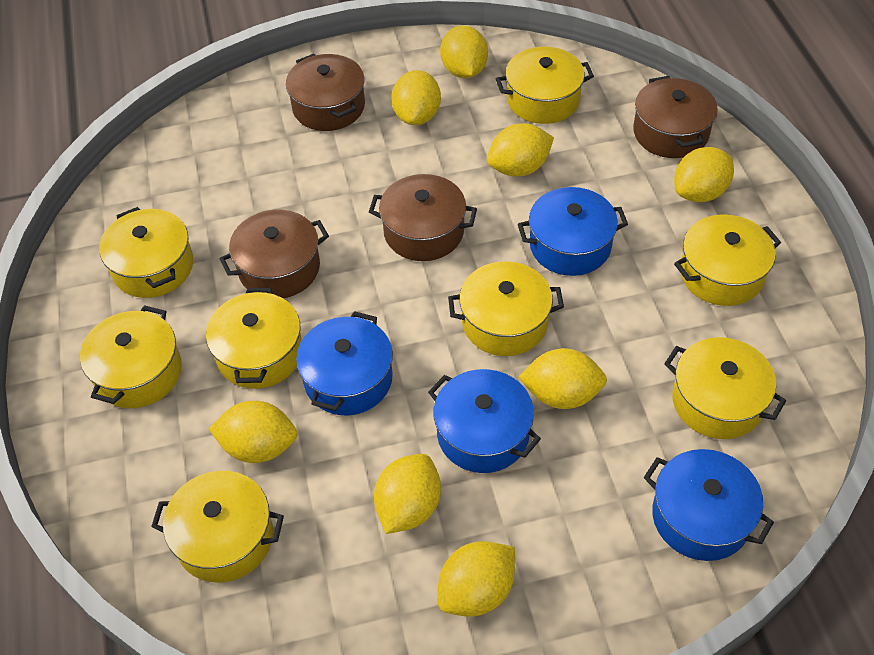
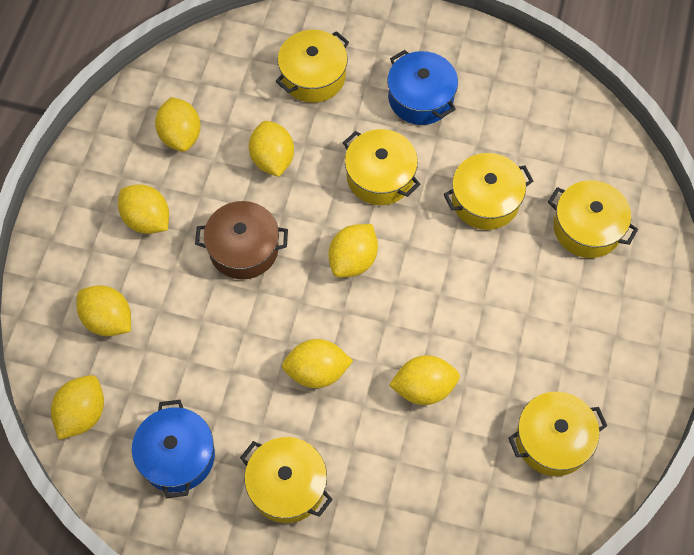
blue pot: [296,311,393,415] [428,369,541,473] [518,187,628,276] [644,449,774,561] = 4 -> [132,400,215,498] [387,50,458,125] = 2
brown pot: [220,210,329,298] [286,54,365,131] [369,174,477,261] [633,76,718,158] = 4 -> [195,201,288,279] = 1
yellow pot: [80,305,182,408] [99,207,193,298] [151,471,284,583] [206,288,302,389] [448,262,564,356] [496,47,594,124] [664,337,786,439] [674,214,781,306] = 8 -> [240,437,333,523] [276,30,349,103] [343,129,420,205] [444,153,533,230] [508,392,607,476] [548,180,638,258] = 6

